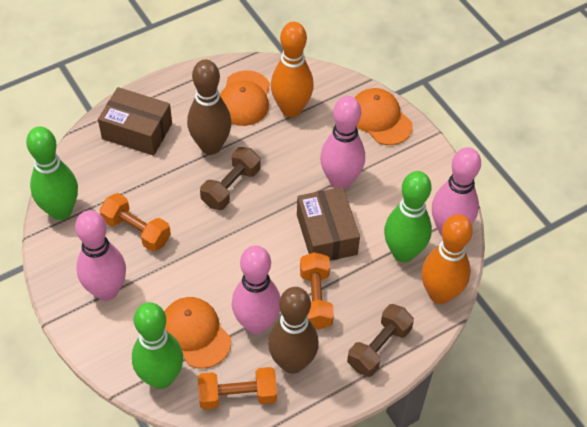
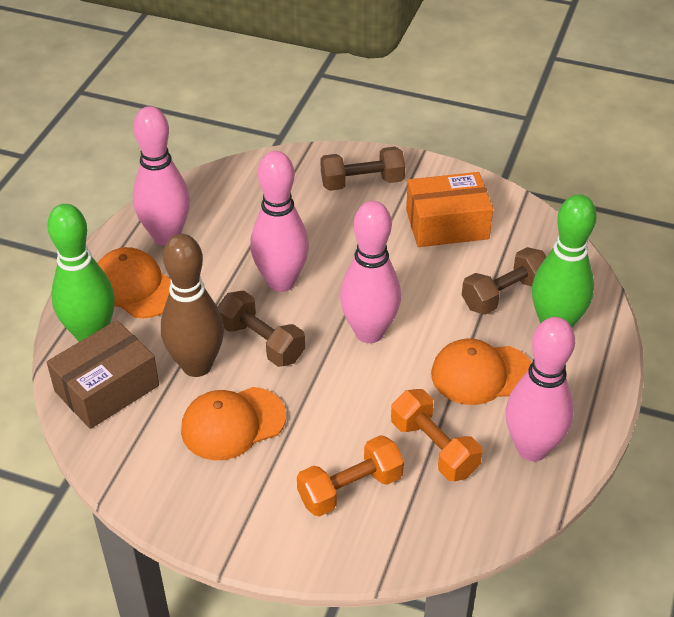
brown bowling pin: [187,59,232,155] [268,287,319,374] = 2 -> [161,234,224,377] = 1
brown box: [98,87,172,156] [297,187,360,261] = 2 -> [47,320,159,429] = 1
brown dumbbell: [200,147,260,210] [347,304,414,377] = 2 -> [218,291,305,367] [321,147,405,191] [462,247,546,315] = 3
green bowling pin: [26,126,78,220] [132,302,183,389] [384,171,432,262] = 3 -> [47,204,115,342] [532,194,597,327] = 2
orange bowling pin: [271,22,314,117] [422,214,473,304] = 2 -> none = 0
orange box: none = 0 -> [406,172,493,247] = 1
orange dumbbell: [100,193,171,252] [198,367,277,410] [300,252,334,330] = 3 -> [297,435,404,517] [391,389,483,481] = 2

